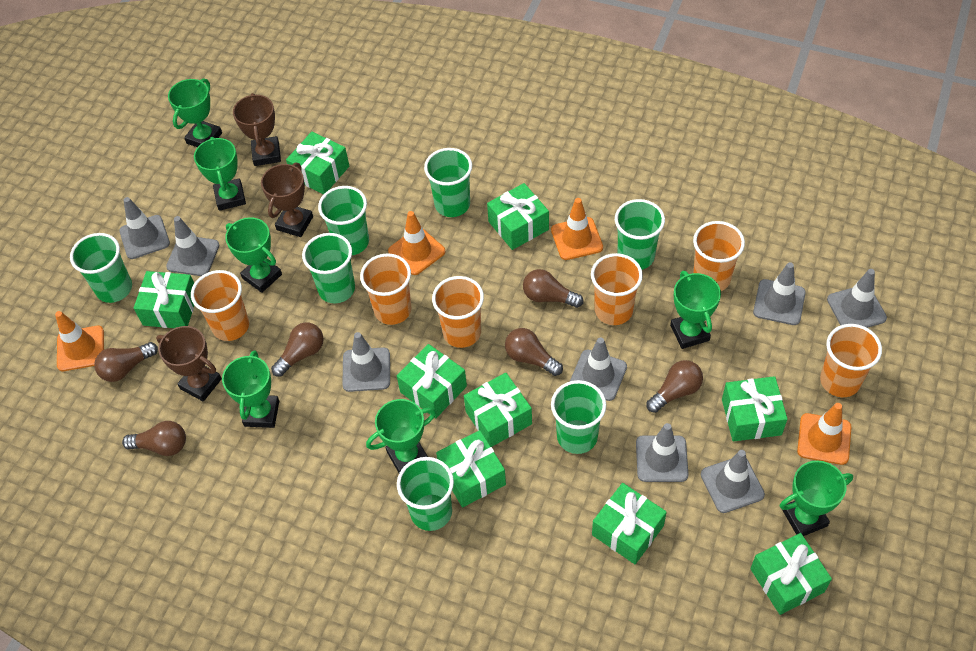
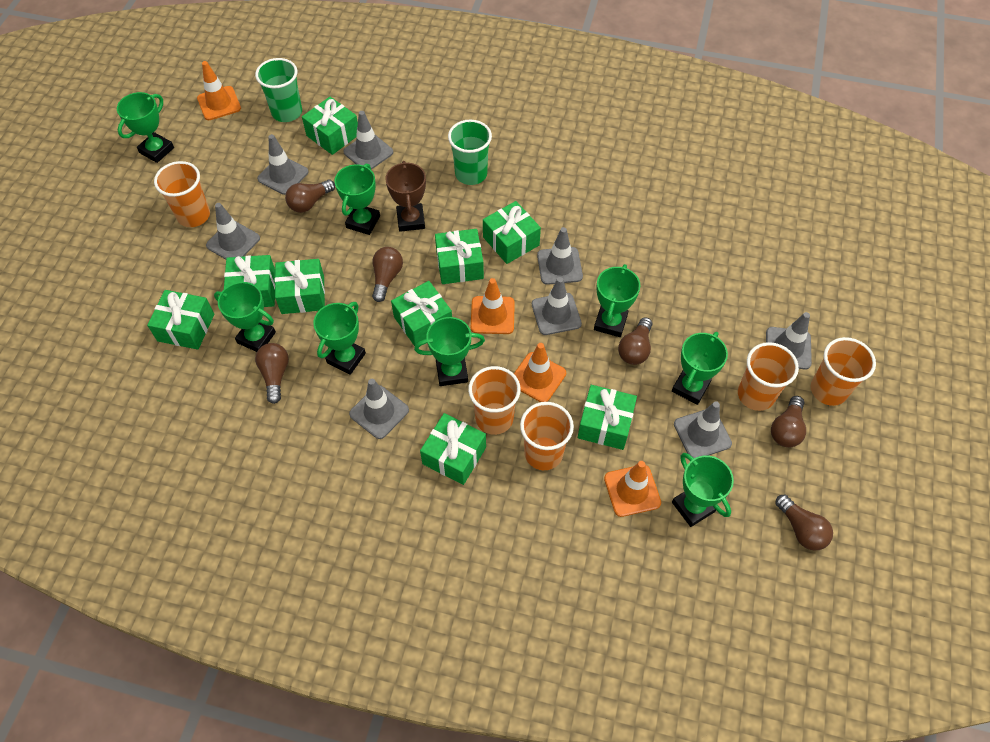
brown trophy: [156,326,222,402] [233,93,281,166] [261,163,313,237] = 3 -> [385,161,426,232] = 1
green cup: [70,233,132,303] [302,233,355,303] [318,186,369,255] [397,457,454,531] [424,148,472,217] [551,380,606,454] [615,199,665,270] = 7 -> [255,58,302,122] [448,119,492,185] = 2
green trophy: [168,78,222,147] [194,137,246,211] [222,351,279,428] [225,217,282,293] [366,399,436,473] [670,271,721,349] [780,461,853,536] = 7 -> [117,92,174,163] [214,282,276,352] [313,302,366,375] [334,164,380,235] [414,317,485,386] [594,264,640,337] [672,332,728,405] [672,453,734,527] = 8
orange cup: [191,270,249,341] [360,253,412,325] [432,276,484,348] [591,253,643,325] [693,221,745,291] [820,324,882,397] = 6 -> [154,161,210,227] [468,366,521,435] [520,402,574,470] [738,342,799,411] [811,337,876,406] = 5

